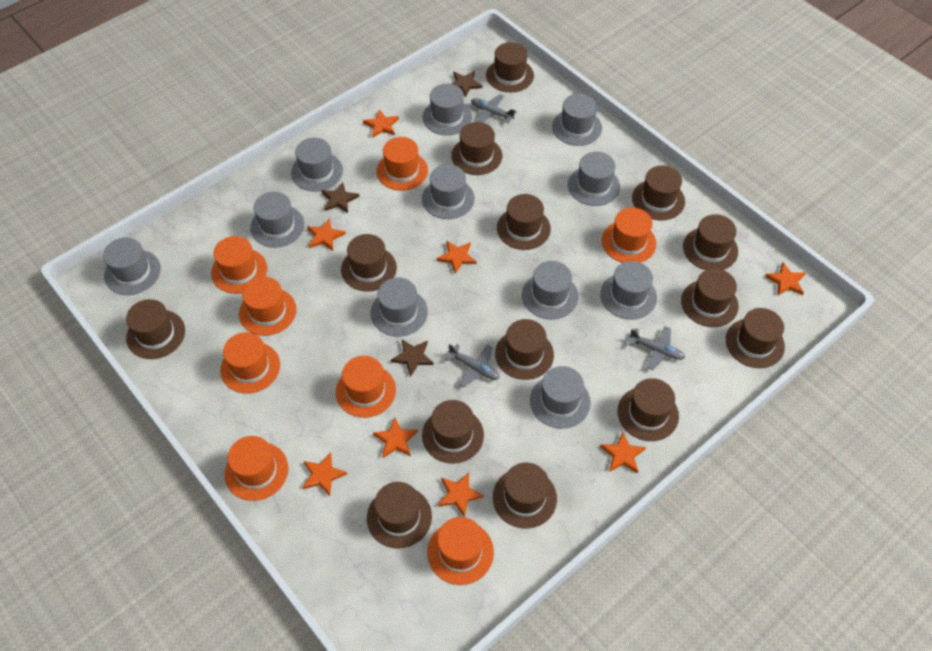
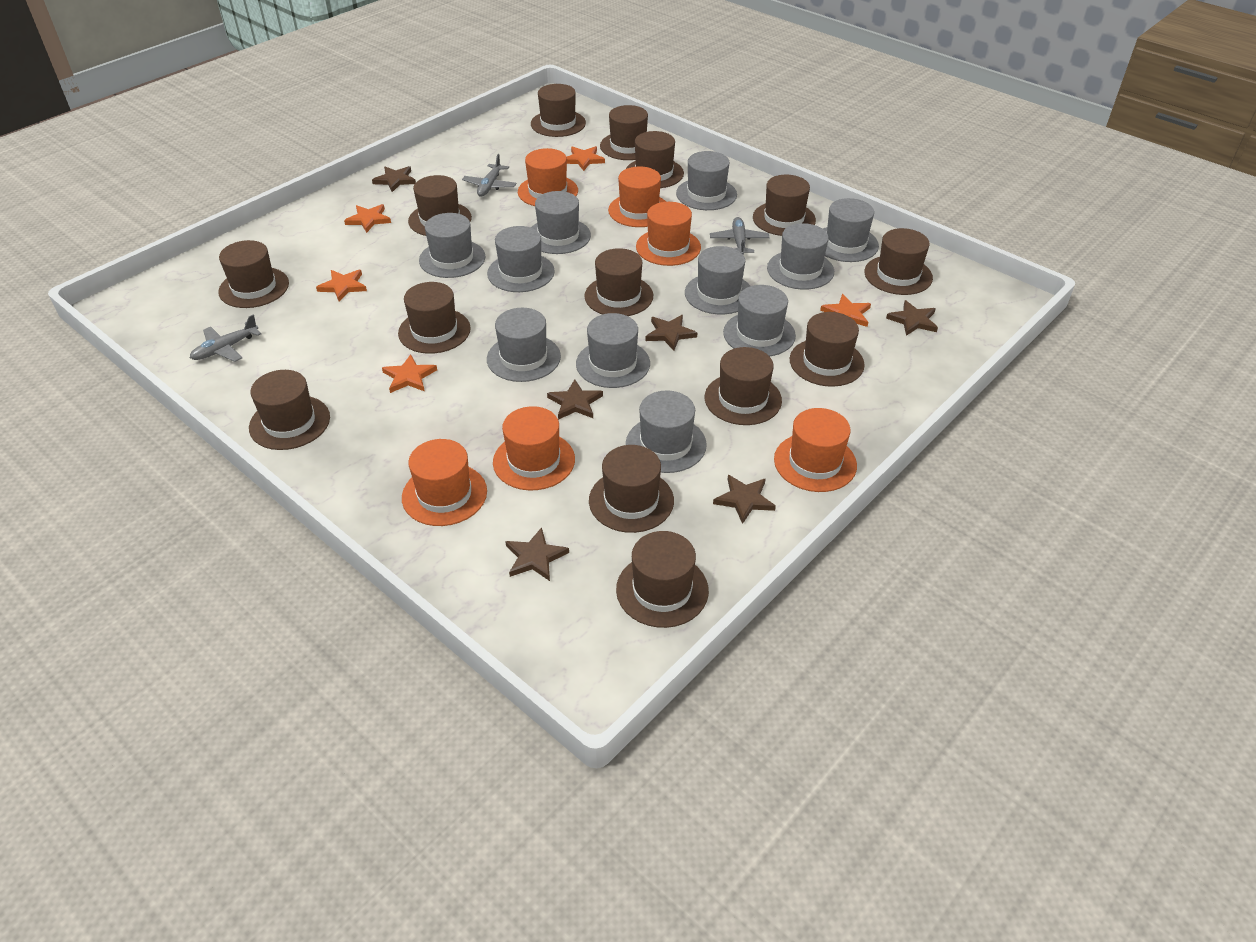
brown star: [322,182,359,213] [391,339,433,377] [451,71,483,98] = 3 -> [372,166,416,192] [505,527,569,581] [547,379,603,420] [645,315,697,351] [713,475,776,524] [886,300,938,336] = 6
orange hat: [211,236,267,294] [220,332,280,394] [225,436,288,501] [239,277,297,336] [336,356,396,418] [376,137,428,191] [427,517,494,585] [602,208,656,263] = 8 -> [402,439,487,526] [493,406,575,490] [518,148,578,206] [608,166,666,227] [636,202,701,266] [774,408,857,492] = 6
orange star: [302,452,347,496] [307,218,346,251] [363,109,399,138] [373,417,418,458] [437,240,476,274] [438,473,484,517] [600,432,646,473] [765,262,806,296] = 8 -> [316,270,367,302] [344,204,391,233] [382,354,437,393] [567,146,605,171] [820,294,871,327] = 5

